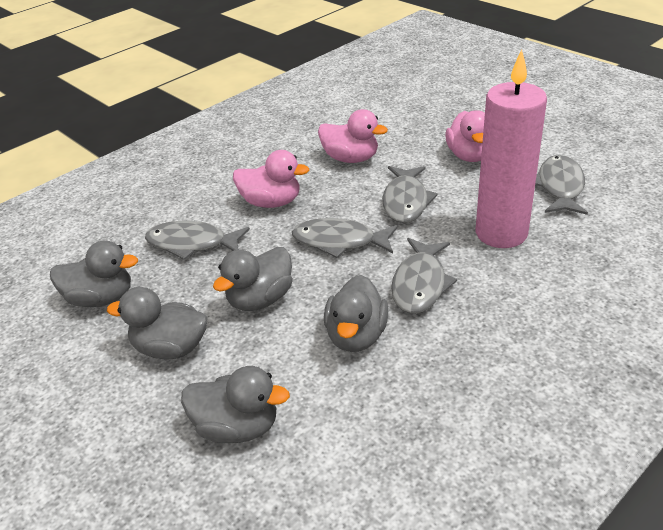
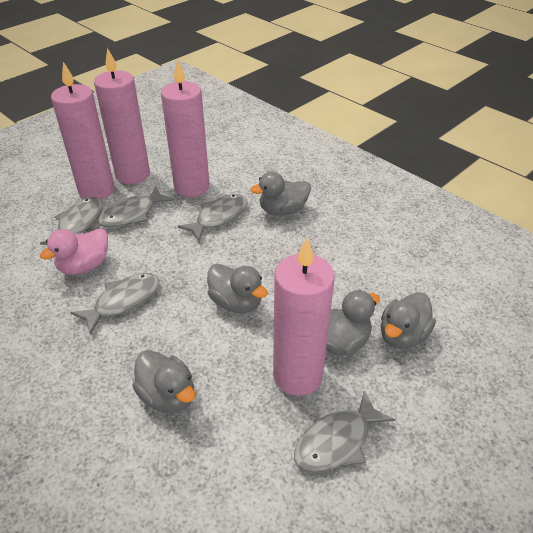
pink candle: [476,49,547,248] = 1 -> [51,62,115,200] [94,48,150,184] [161,59,210,197] [273,238,335,396] = 4
pink duck: [233,150,309,208] [318,109,388,163] [445,110,485,162] = 3 -> [40,228,108,275] = 1

